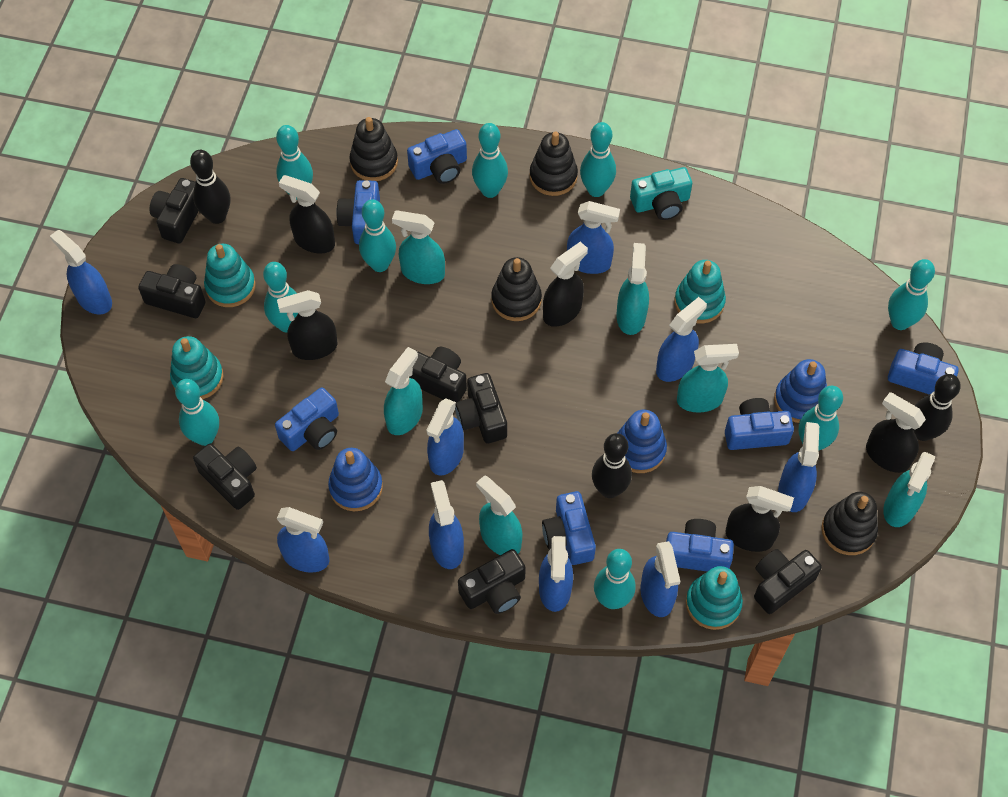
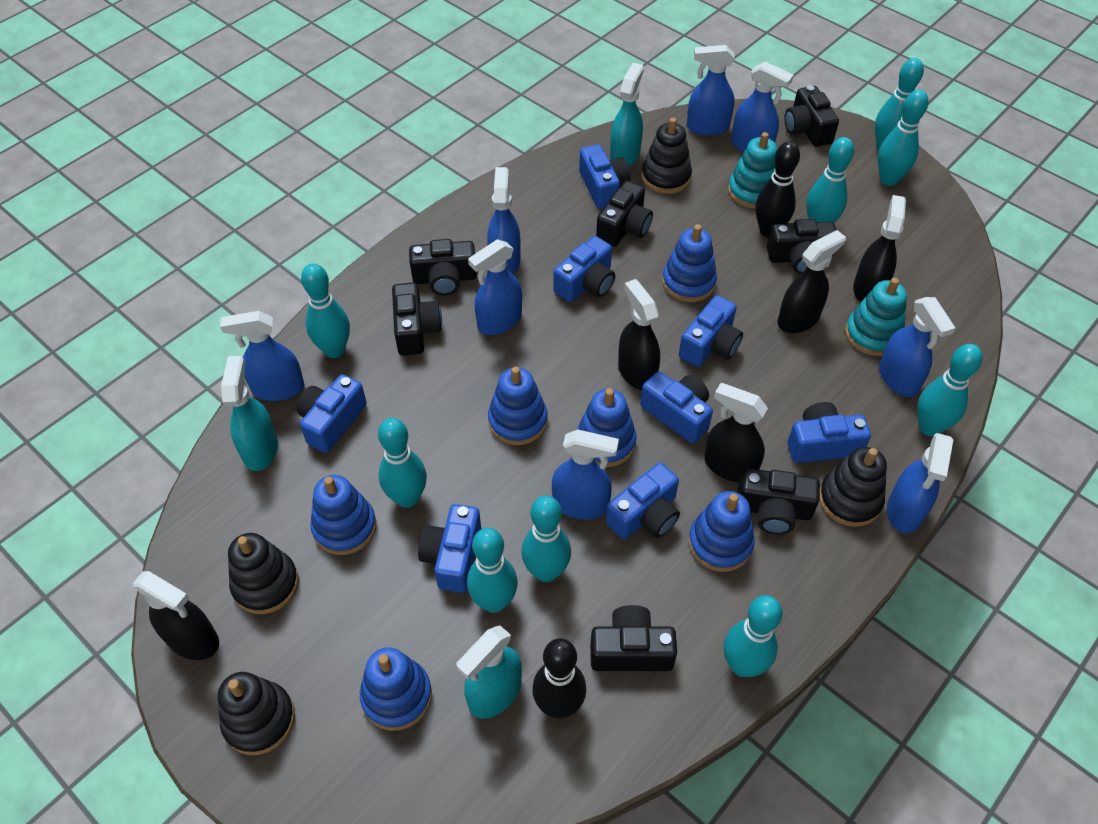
black bowling pin: [190,150,230,224] [592,433,632,498] [913,374,961,441] = 3 -> [532,638,586,718] [756,141,800,238] = 2
blue camera: [275,387,339,451] [336,180,380,244] [407,129,467,184] [542,491,596,565] [666,519,734,571] [725,398,794,450] [888,342,959,395] = 7 -> [297,374,367,453] [418,504,481,593] [553,236,615,302] [579,144,630,209] [606,463,680,539] [640,371,713,443] [679,295,743,367] [788,402,871,463] = 8
blue spray bottle: [50,230,112,314] [277,507,329,573] [426,398,464,476] [429,480,464,569] [539,536,573,612] [567,201,620,274] [641,541,681,617] [656,297,707,382] [778,422,819,512] = 9 -> [220,311,304,401] [468,239,522,335] [487,167,521,274] [552,429,619,519] [687,45,735,136] [731,61,794,153] [879,297,955,397] [887,433,953,533] = 8
blue stacking toy: [328,448,383,511] [618,409,667,473] [774,359,827,423] = 3 -> [310,475,376,555] [360,647,432,731] [488,367,548,445] [577,388,637,467] [662,224,717,302] [688,491,755,572] = 6
turquoise camera: [630,167,692,220] = 1 -> none = 0
turquoise spray bottle: [384,347,423,435] [392,211,445,284] [476,475,522,555] [616,243,649,335] [677,344,739,413] [883,452,935,527] = 6 -> [221,356,278,471] [456,626,522,719] [610,63,644,167] = 3
turquoise stacking toy: [170,336,223,399] [204,244,256,307] [675,260,726,324] [686,566,743,630] = 4 -> [728,132,777,209] [845,278,907,356] = 2

